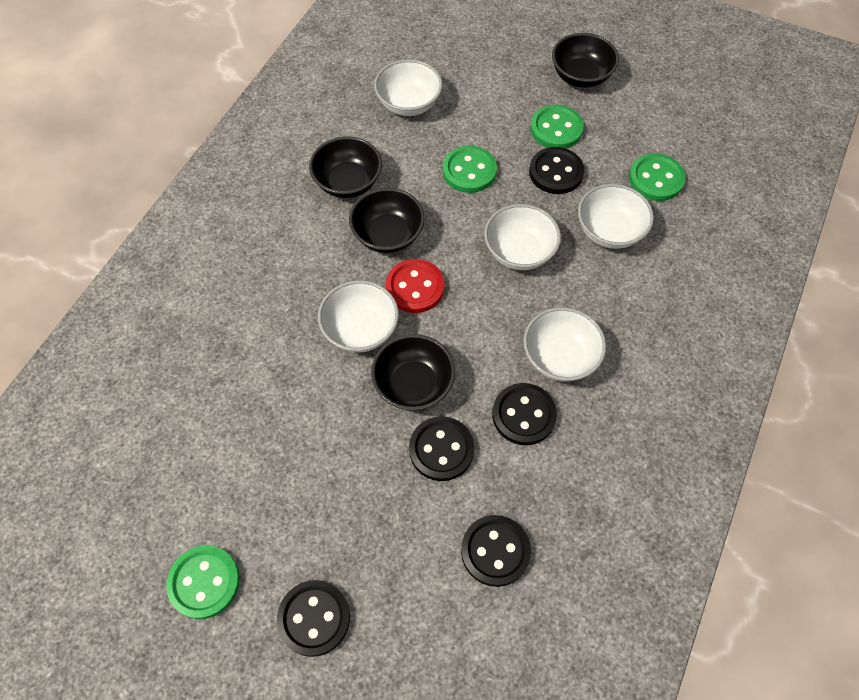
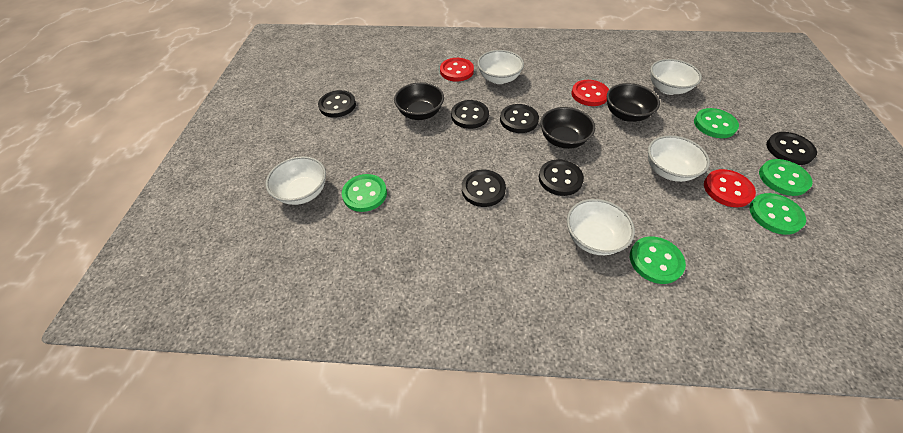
black bowl: [309,136,382,198] [349,188,425,253] [371,334,455,411] [552,33,619,88] = 4 -> [394,82,444,120] [540,107,595,149] [607,83,660,122] = 3
black button: [277,580,350,657] [409,416,475,481] [461,515,531,587] [492,383,557,445] [529,147,584,194] = 5 -> [318,90,356,118] [451,100,489,129] [462,170,506,207] [500,104,539,133] [539,159,584,196] [766,132,817,165] = 6
green button: [166,545,240,619] [443,146,497,193] [530,105,584,148] [629,153,686,201] = 4 -> [342,174,387,212] [630,236,686,284] [694,108,739,138] [749,193,806,235] [759,159,813,196] = 5
red button: [386,259,445,313] = 1 -> [440,58,474,82] [572,80,609,106] [704,169,756,207] = 3

